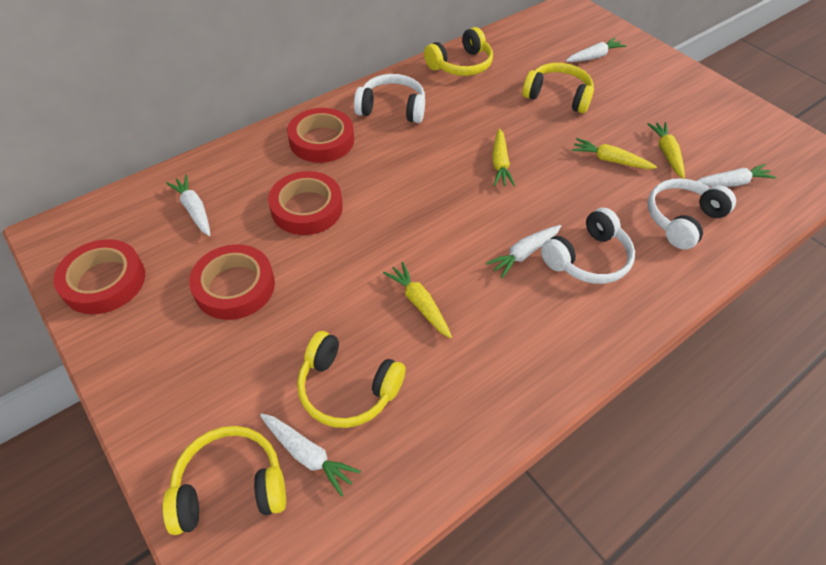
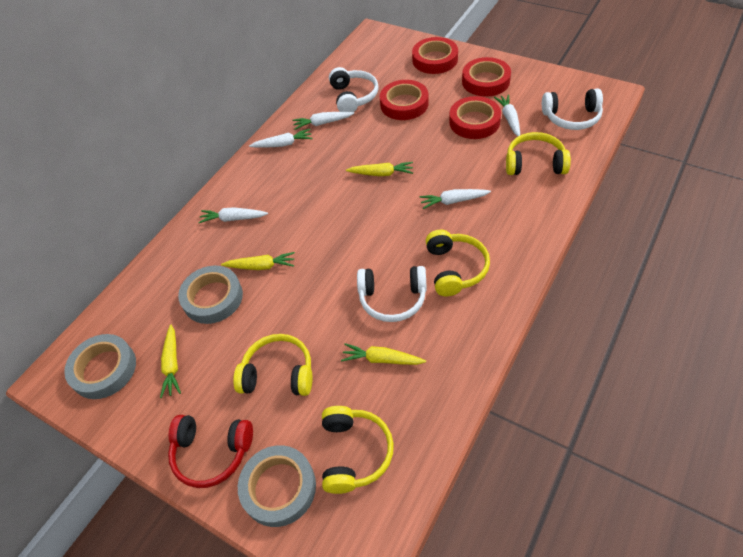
grey tape: none = 0 -> [64,334,136,399] [178,266,243,324] [238,445,316,527] = 3
red headphones: none = 0 -> [168,415,253,488] = 1

